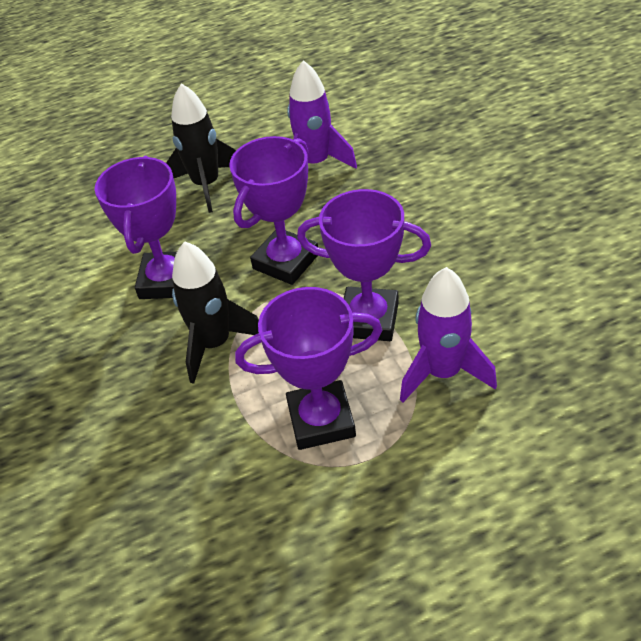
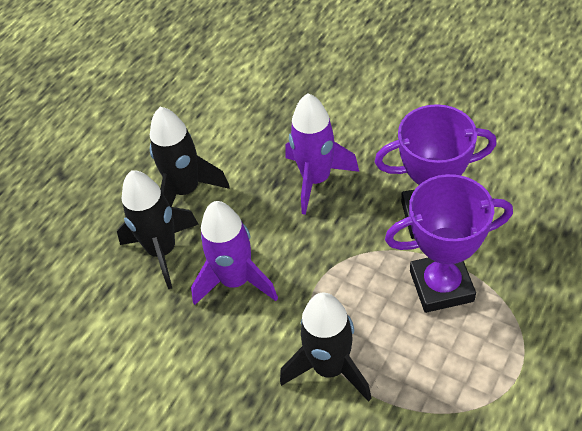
black rocket: [166,83,236,213] [172,241,259,384] = 2 -> [117,170,199,289] [150,107,230,207] [280,293,372,402] = 3
purple trophy: [95,156,177,299] [229,136,318,285] [235,287,382,450] [297,189,431,341] = 4 -> [374,104,497,239] [385,174,513,313] = 2

